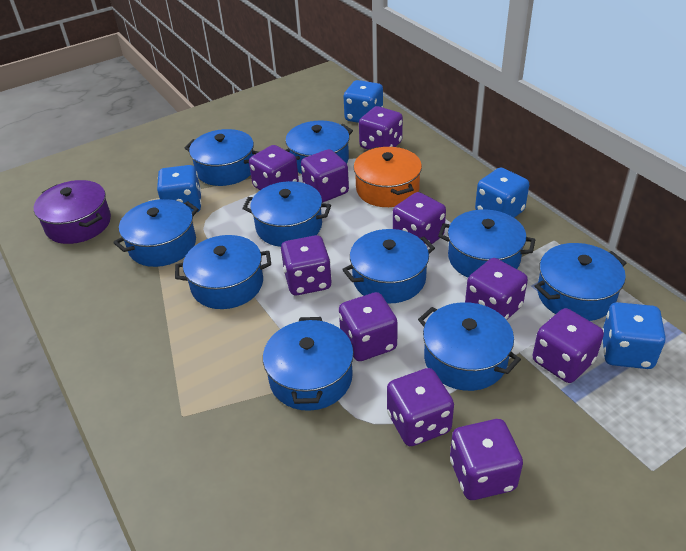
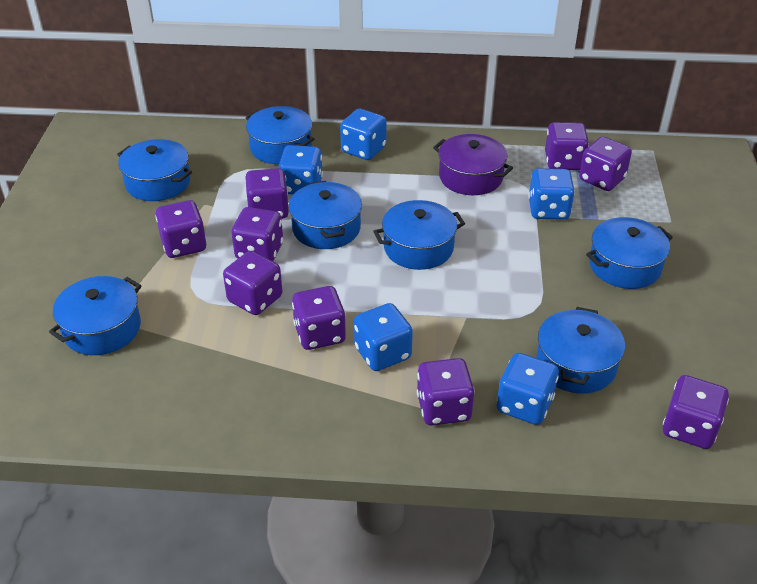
blue dice: [157,165,201,212] [343,80,383,123] [475,167,529,218] [602,302,666,369] = 4 -> [279,145,323,194] [340,109,387,160] [354,303,413,371] [497,353,559,425] [528,168,575,220] = 5
blue pot: [113,199,199,267] [175,235,271,309] [185,129,259,186] [242,181,331,247] [263,317,354,411] [285,121,353,174] [342,229,435,303] [418,302,521,391] [438,209,535,278] [535,243,626,321] = 10 -> [49,276,142,355] [117,139,192,201] [245,106,315,164] [288,181,362,249] [373,200,465,270] [537,307,625,394] [586,217,673,289] = 7
orange pot: [353,147,422,207] = 1 -> none = 0
purple dice: [249,145,299,190] [281,235,332,295] [301,149,349,203] [339,292,398,361] [359,106,403,149] [387,368,454,446] [393,192,446,248] [450,419,523,500] [465,258,528,320] [533,308,604,383] = 10 -> [155,200,207,258] [223,251,282,315] [231,207,283,261] [245,168,289,219] [292,286,346,350] [417,358,475,426] [545,122,589,170] [579,136,632,191] [663,375,729,449] = 9

